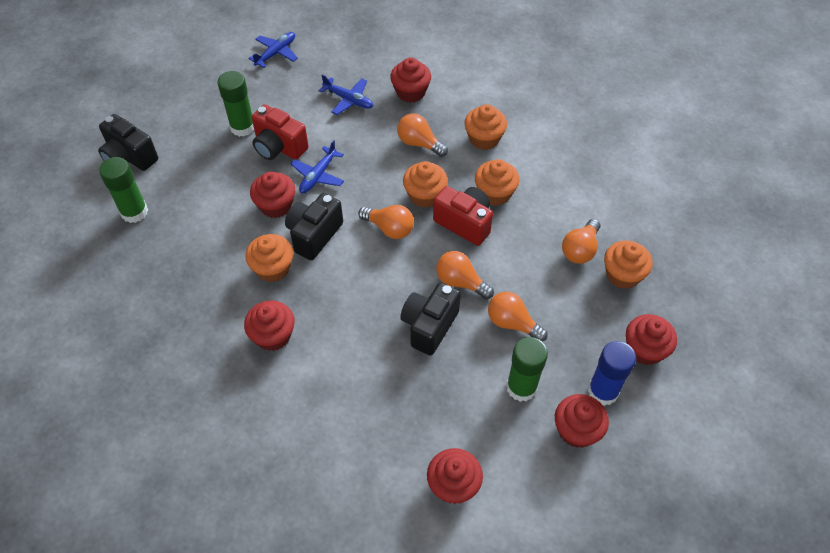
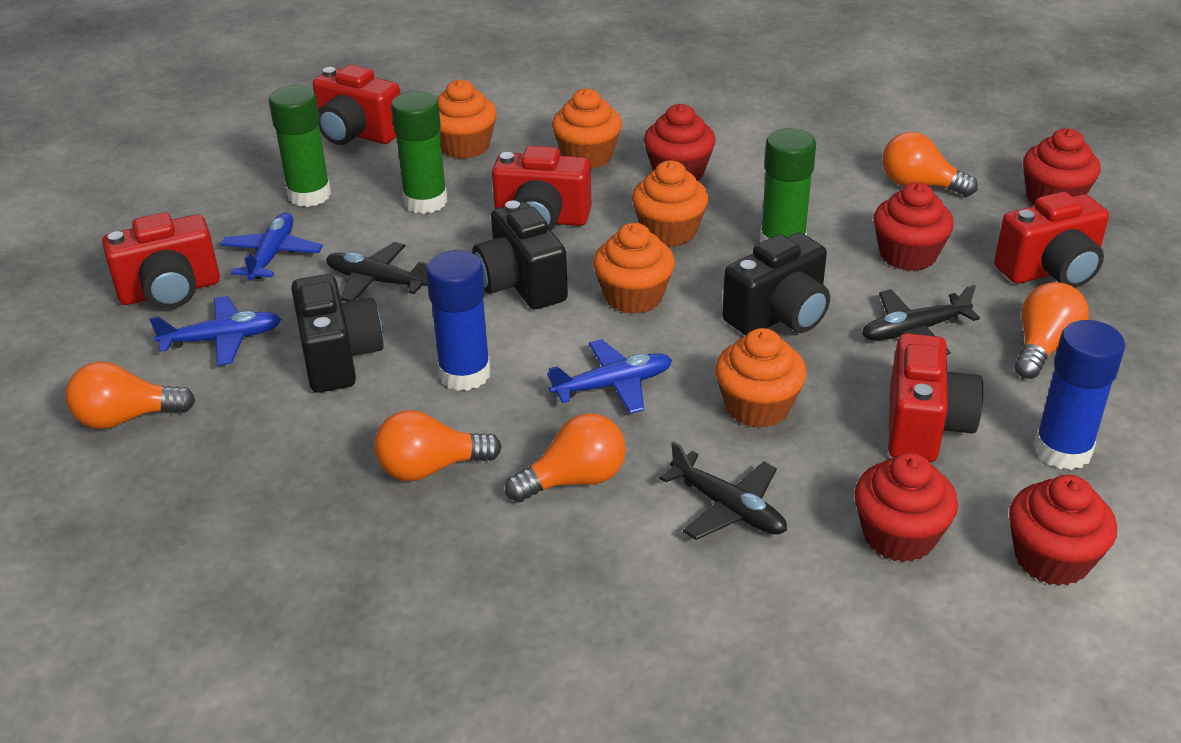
black plane: none = 0 -> [326,242,428,302] [659,441,787,540] [862,285,980,355] = 3
blue glue stick: [588,341,636,406] = 1 -> [426,250,491,391] [1034,320,1125,470] = 2
red camera: [252,104,309,160] [433,186,493,246] = 2 -> [102,213,220,309] [313,65,400,145] [492,146,592,231] [888,333,984,462] [994,192,1109,288] = 5
red cupcake: [244,300,295,351] [250,172,295,218] [390,57,431,103] [427,448,483,504] [555,394,609,448] [626,314,677,365] = 6 -> [644,104,716,180] [854,453,958,562] [874,182,954,271] [1009,475,1117,586] [1023,128,1101,205] = 5

